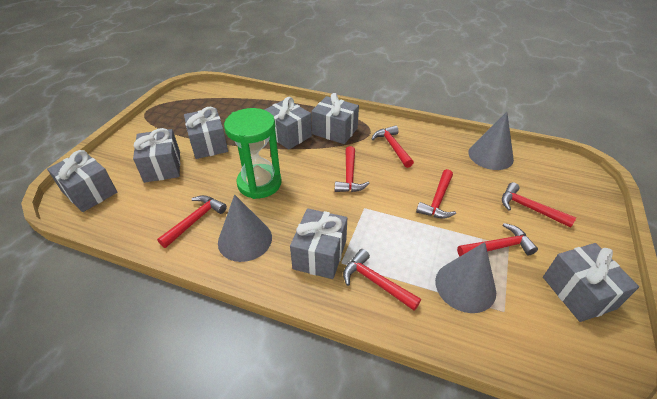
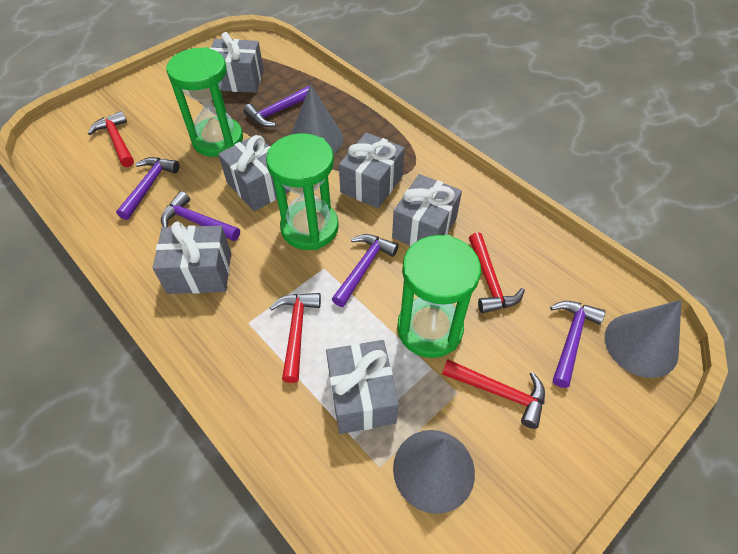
green hourglass: [224,108,282,199] = 1 -> [166,47,243,157] [266,133,339,250] [397,235,481,358] = 3
grey gift: [47,150,117,212] [133,128,180,183] [184,106,228,159] [265,97,312,149] [290,208,347,279] [311,93,359,144] [543,243,639,322] = 7 -> [152,222,231,294] [210,32,264,93] [218,135,290,212] [326,340,399,434] [339,133,405,208] [392,174,462,246] = 6
purple hammer: none = 0 -> [116,157,180,220] [161,191,240,241] [244,86,310,127] [332,234,399,307] [550,301,606,388] = 5
red hammer: [157,195,227,248] [335,146,370,192] [343,249,421,311] [372,125,414,168] [416,169,456,219] [457,223,538,256] [502,182,576,228] = 7 -> [88,111,134,167] [269,293,321,383] [442,360,545,429] [469,232,525,313] = 4

